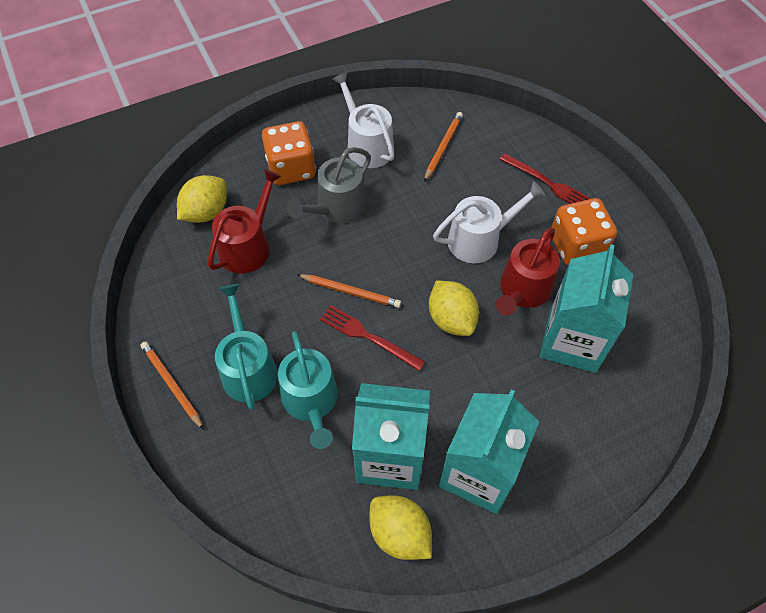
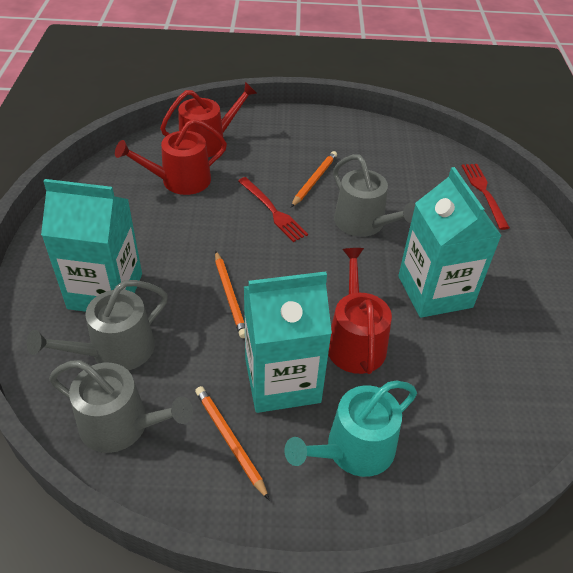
grey watering can: [287,147,371,224] = 1 -> [27,280,168,370] [49,360,193,453] [333,154,415,237] = 3
orange dice: [262,121,316,185] [552,198,617,265] = 2 -> none = 0
red watering can: [208,169,282,274] [496,227,560,316] = 2 -> [115,119,227,195] [160,82,257,157] [328,248,392,374] = 3
turquoise watering can: [215,284,278,410] [278,331,338,449] = 2 -> [284,380,417,477] = 1
white watering can: [332,72,394,168] [433,181,545,263] = 2 -> none = 0
yellow lemon: [177,175,227,223] [369,495,432,560] [429,281,479,336] = 3 -> none = 0

